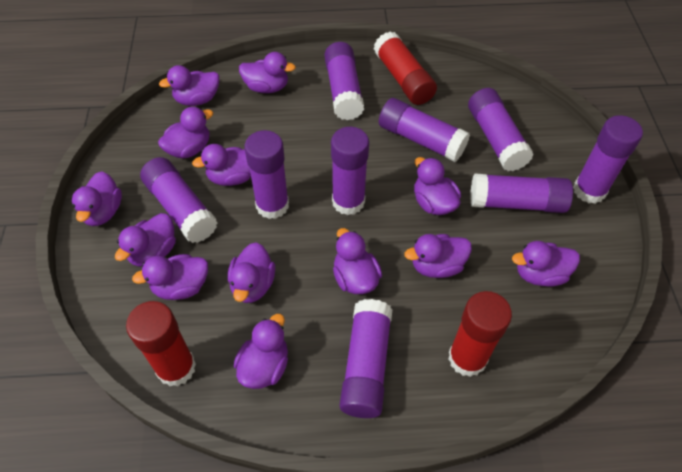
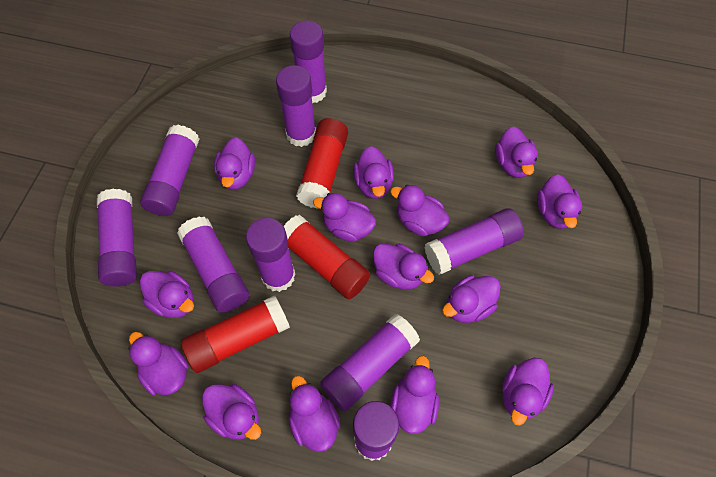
purple duck: [72,171,122,226] [115,213,176,267] [132,254,208,300] [158,107,213,159] [159,65,219,106] [192,144,251,186] [228,242,275,303] [234,314,288,389] [239,52,296,93] [333,228,382,294] [405,234,472,278] [414,157,461,215] [512,241,580,287] = 13 -> [128,332,188,395] [140,271,194,318] [202,384,261,440] [214,137,255,190] [289,376,341,452] [313,193,376,242] [353,146,394,199] [373,243,434,290] [390,184,450,236] [390,356,439,434] [442,275,501,323] [495,127,538,178] [502,358,554,426] [537,174,582,229] = 14

